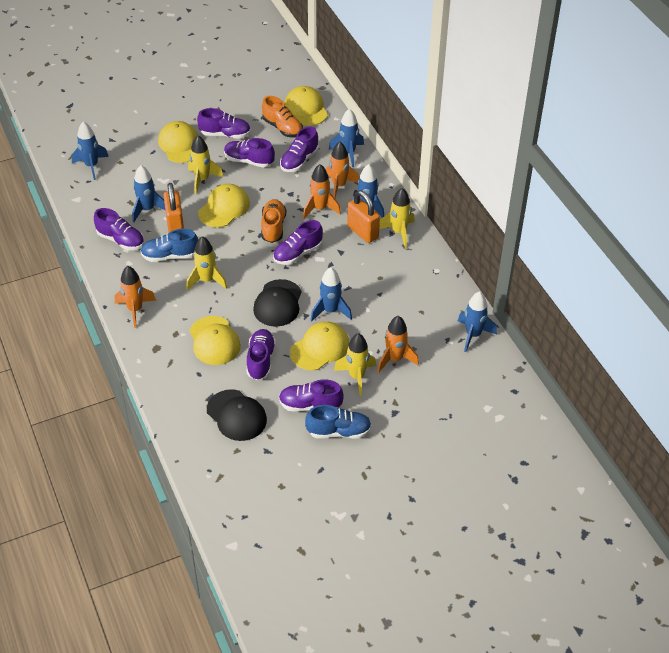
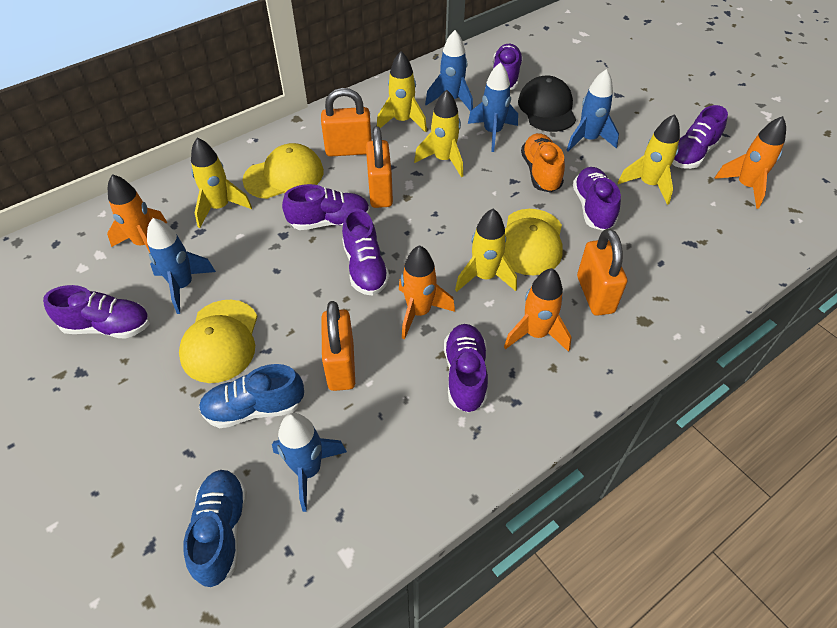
black cap: [207,389,267,441] [253,279,302,327] = 2 -> [518,75,576,132] = 1
blue rocket: [72,121,109,180] [132,165,165,222] [311,267,352,321] [329,109,364,167] [347,164,384,218] [458,291,497,352] = 6 -> [147,218,216,314] [272,413,347,512] [425,30,473,111] [468,62,518,152] [566,69,619,152] = 5
orange padlock: [163,183,184,233] [347,190,380,243] = 2 -> [321,88,372,157] [321,301,355,391] [366,126,393,208] [577,229,627,316] = 4
orange shoe: [261,199,286,243] [262,96,303,137] = 2 -> [521,133,565,193] = 1
yellow cap: [158,121,198,163] [190,316,241,365] [198,184,250,227] [285,86,328,126] [290,321,349,371] = 5 -> [179,300,258,383] [242,143,324,199] [504,209,563,275] = 3
yellow rocket: [186,236,227,290] [188,135,223,194] [334,333,376,396] [379,188,415,248] = 4 -> [191,137,252,228] [377,51,427,132] [414,89,463,177] [455,209,517,292] [617,114,680,205] = 5

